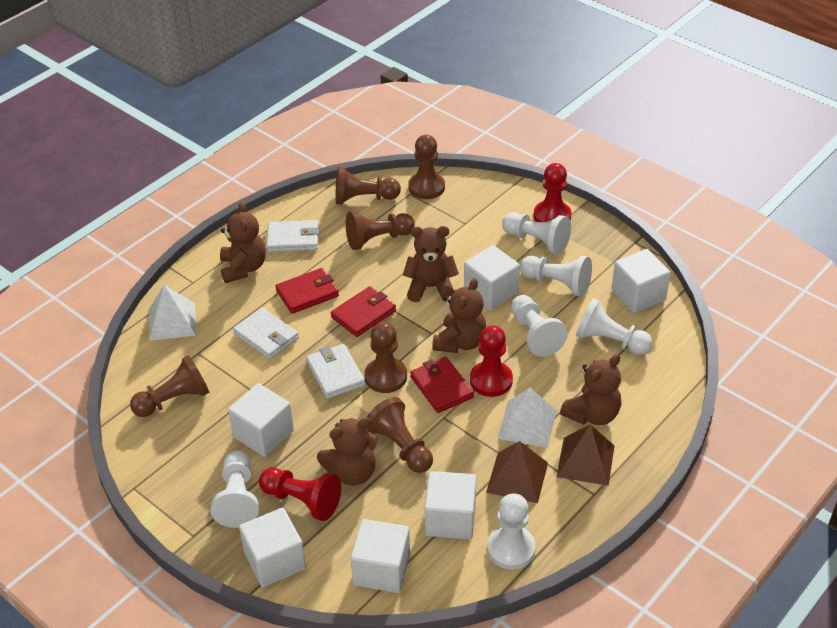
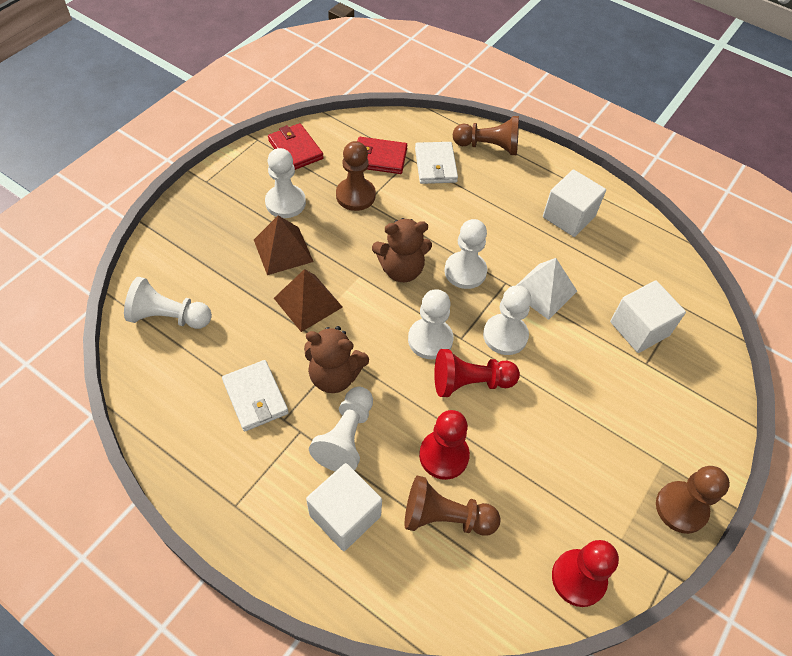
brown pawn: [130,355,209,417] [335,167,401,204] [346,211,415,250] [364,322,407,393] [367,397,433,473] [408,135,445,199] = 6 -> [336,141,376,211] [405,475,501,536] [453,116,519,155] [656,466,730,534] = 4
brown teddy bear: [220,202,266,283] [317,417,377,485] [403,226,459,302] [432,278,486,353] [560,354,621,425] = 5 -> [304,326,369,393] [372,218,432,282] = 2
red wallet: [276,268,339,314] [331,286,396,337] [410,357,474,413] = 3 -> [268,123,324,170] [358,137,407,174] = 2
white cube: [228,383,294,457] [239,508,306,587] [351,519,410,593] [425,471,476,539] [464,245,520,310] [611,249,671,313] = 6 -> [306,463,382,551] [543,170,606,237] [610,281,686,353] = 3
white pyramid: [149,285,196,341] [498,388,557,448] = 2 -> [516,258,577,320] = 1
white wallet: [233,308,299,359] [267,220,319,252] [306,344,365,399] = 3 -> [222,360,289,431] [415,142,458,184] = 2

